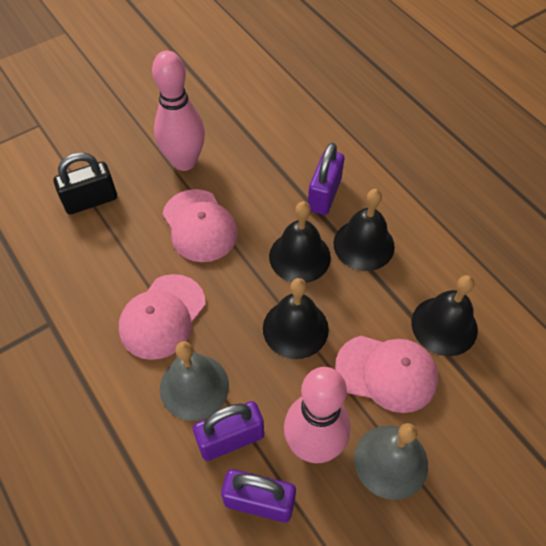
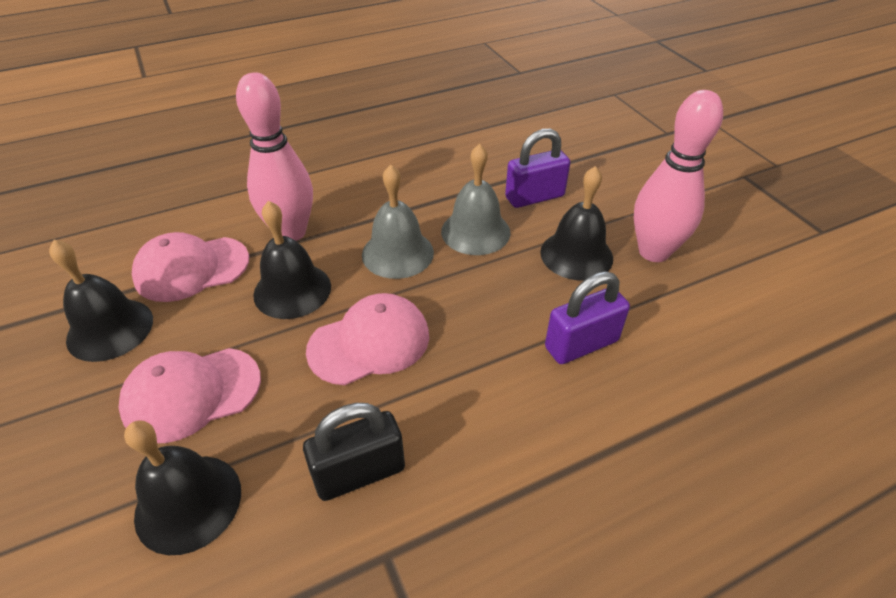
purple padlock: [193,401,264,461] [221,469,296,522] [308,143,344,215] = 3 -> [505,129,570,208] [545,272,630,364] = 2

